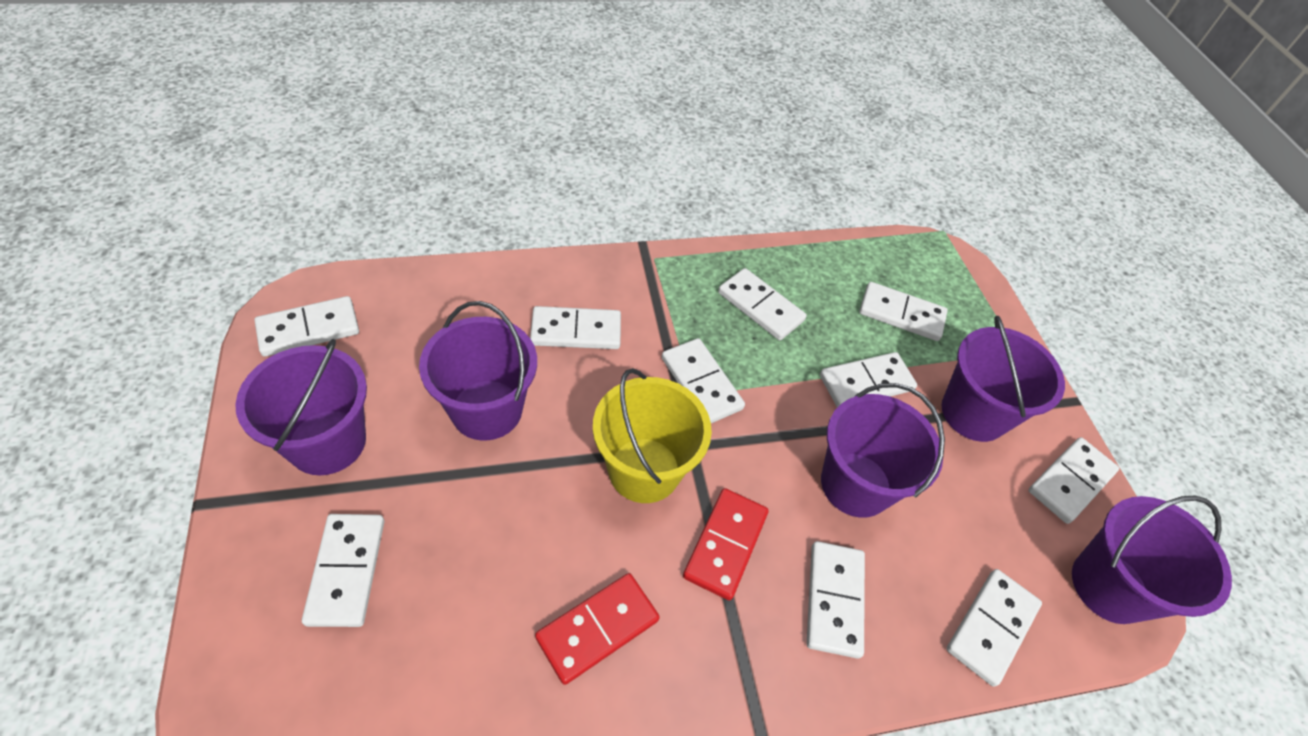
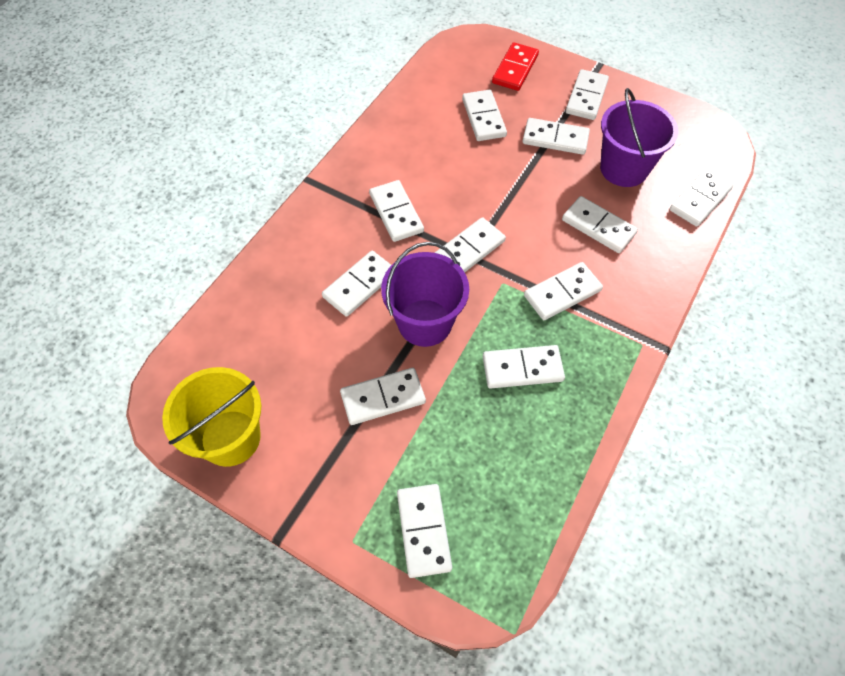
purple bucket: [235,339,367,475] [419,301,537,441] [821,383,945,518] [941,316,1065,442] [1072,495,1232,624] = 5 -> [381,242,469,347] [600,88,678,187] = 2
red domino: [535,573,660,685] [683,488,769,600] = 2 -> [492,42,539,91] = 1
white domino: [254,296,359,357] [302,514,385,627] [530,306,621,349] [662,338,745,423] [718,268,807,340] [807,541,865,659] [820,352,917,408] [859,282,948,341] [947,569,1042,687] [1028,437,1119,524] = 10 -> [322,251,391,317] [340,368,426,425] [369,180,424,242] [397,484,452,578] [435,217,506,272] [462,90,507,141] [483,345,565,389] [522,118,590,155] [524,262,603,320] [562,196,638,253] [566,69,609,120] [669,169,733,227] = 12

